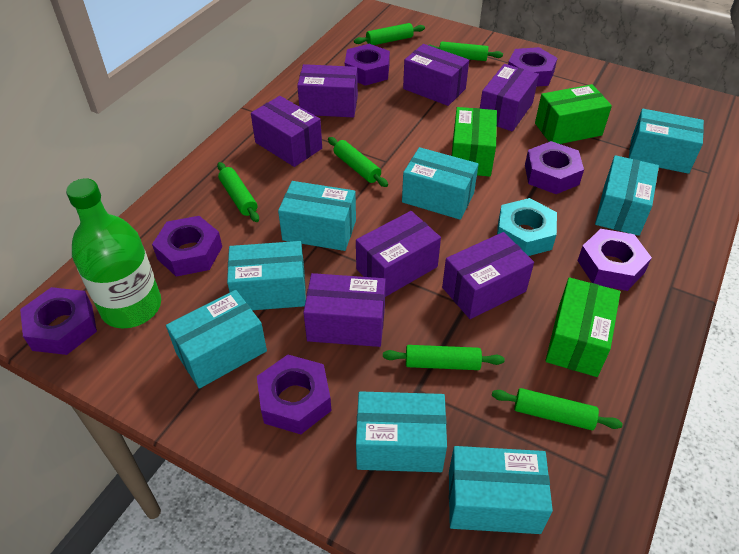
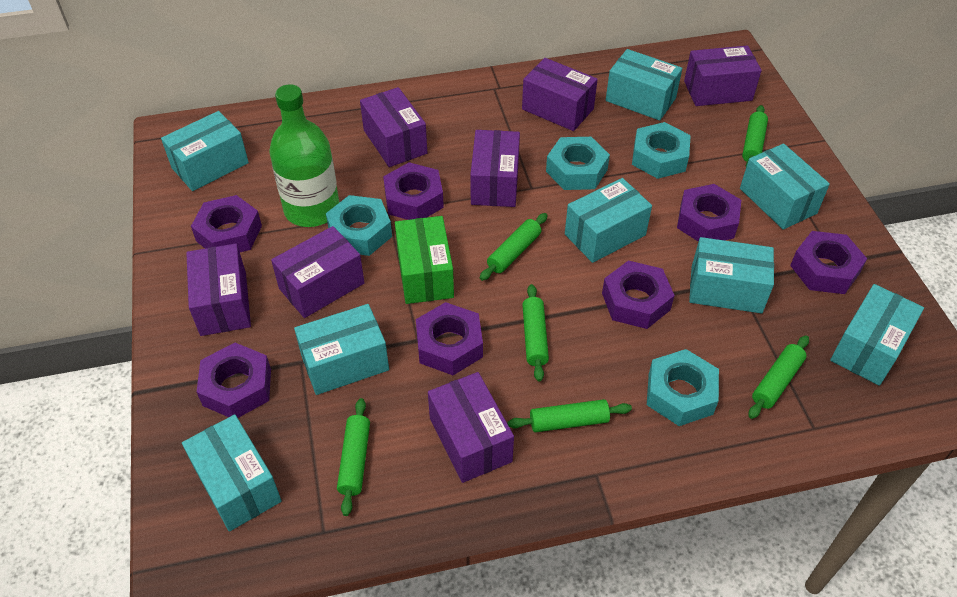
green box: [452,107,497,177] [535,84,612,144] [545,277,620,377] = 3 -> [395,216,454,304] = 1
turquoise nut: [497,198,557,256] = 1 -> [326,195,392,256] [546,137,610,190] [632,122,691,179] [647,349,719,426] = 4

